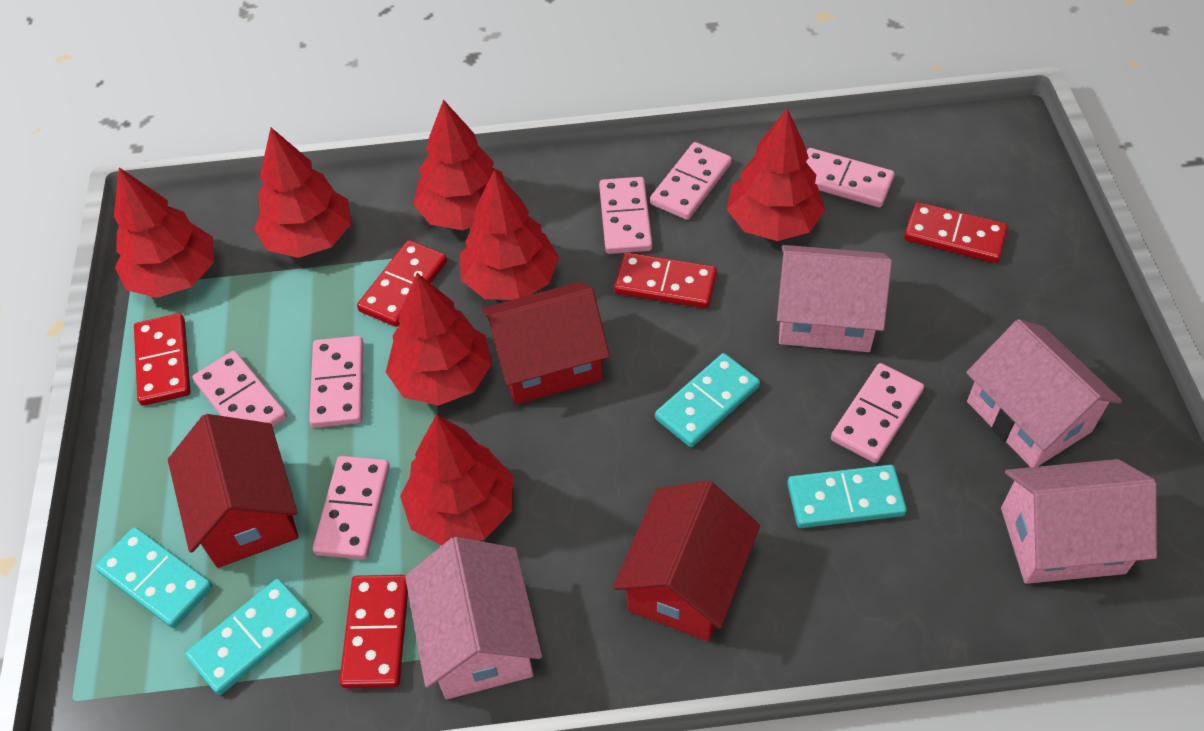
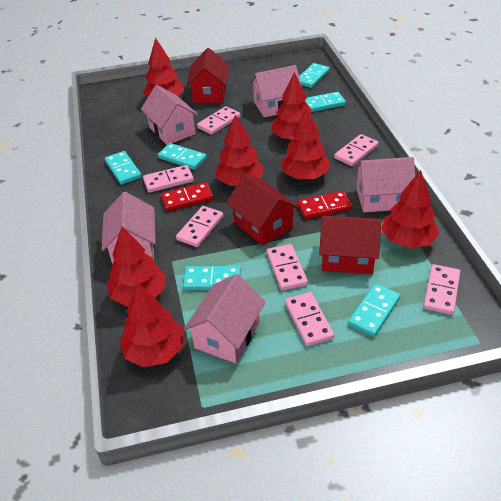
pink house: [405,537,542,699] [777,245,892,352] [966,319,1122,467] [1001,459,1157,584] = 4 -> [102,192,156,263] [141,85,198,145] [184,274,266,363] [250,65,302,118] [355,157,415,212] = 5
red domino: [134,313,191,406] [339,575,408,688] [357,240,447,327] [614,252,717,308] [904,202,1008,263] = 5 -> [161,182,213,211] [297,191,352,219] = 2
turquoise domino: [95,527,213,628] [185,579,312,695] [655,353,760,447] [787,465,907,528] = 4 -> [105,151,142,185] [158,143,207,170] [183,266,241,290] [299,63,330,88] [305,92,346,112] [348,284,400,337] = 6

